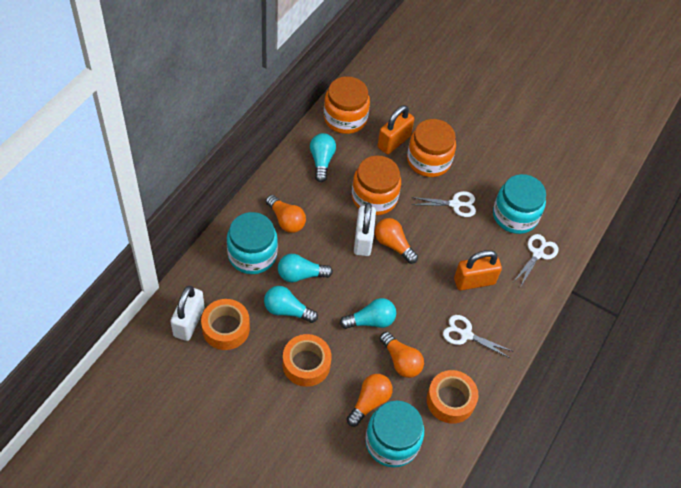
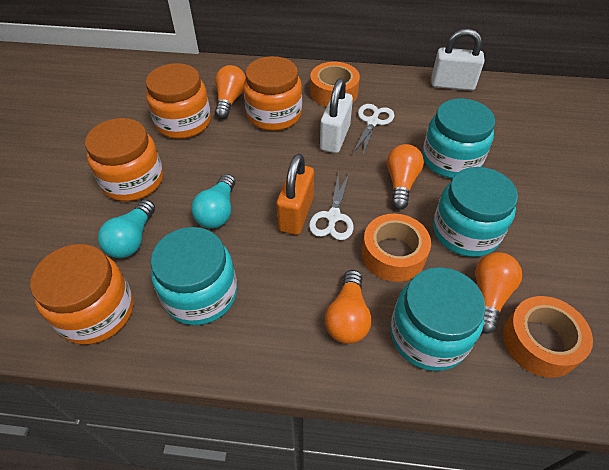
orange jar: [324,76,370,134] [352,155,401,215] [407,119,456,177] = 3 -> [30,244,134,344] [85,118,163,201] [146,63,211,139] [243,56,302,131] = 4
orange padlock: [377,105,414,154] [454,250,502,290] = 2 -> [276,154,314,235] = 1
turquoise jar: [227,212,278,274] [365,401,424,467] [493,174,546,234] = 3 -> [151,227,237,325] [390,267,486,371] [422,98,495,179] [433,167,518,257] = 4
turquoise light bulb: [264,286,318,323] [278,254,333,282] [310,133,336,182] [340,298,396,329] = 4 -> [98,200,155,258] [191,174,235,229] = 2
white scissors: [411,191,476,217] [443,315,512,358] [513,234,558,286] = 3 -> [309,171,354,240] [353,104,395,155] = 2

